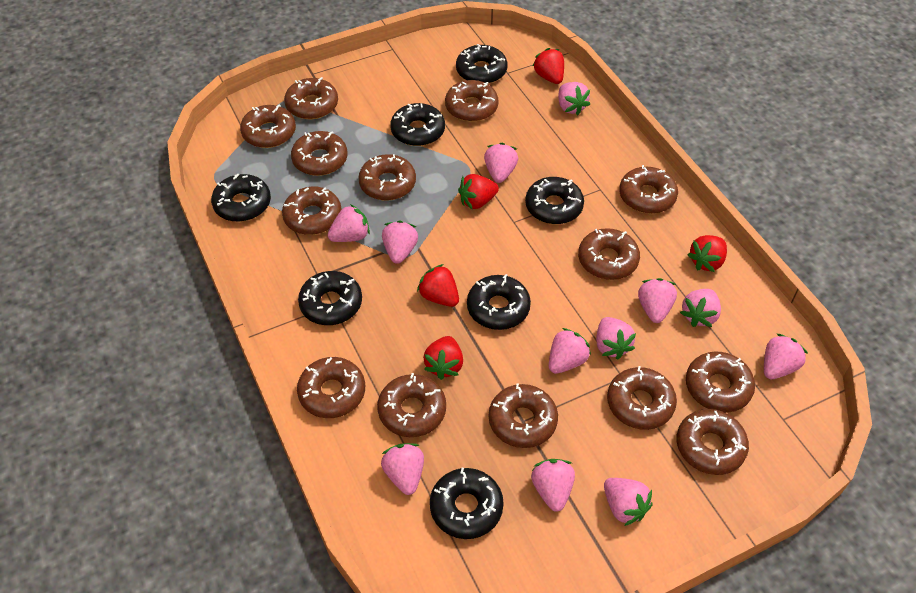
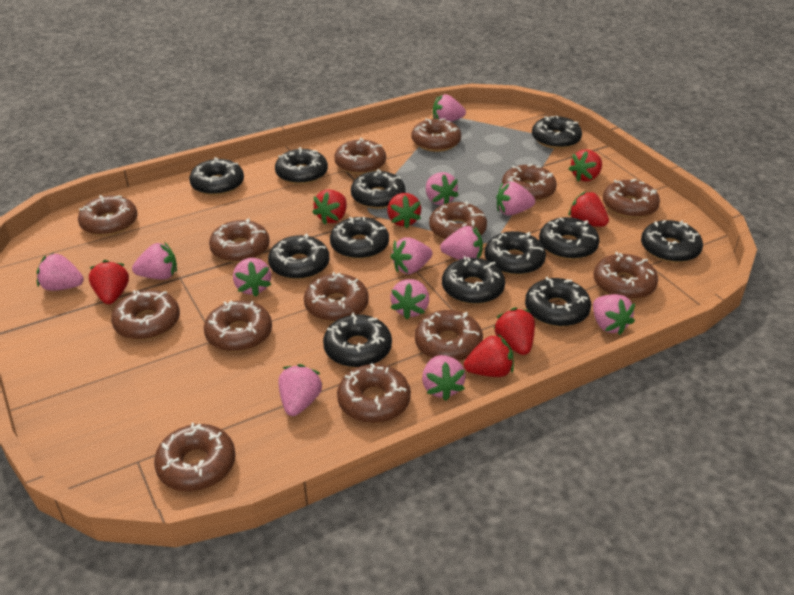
black donut: [211,174,271,222] [298,271,362,325] [390,103,445,146] [430,468,504,539] [456,44,508,84] [467,274,531,330] [525,177,584,224] = 7 -> [189,157,244,196] [268,234,330,280] [275,147,328,184] [323,312,392,368] [330,217,389,259] [351,169,406,209] [442,256,505,305] [485,231,546,275] [525,277,591,327] [532,116,582,149] [539,217,600,260] [641,220,703,263] = 12
red strawberry: [417,264,459,307] [423,336,463,380] [458,174,499,210] [532,48,564,84] [687,235,727,272] = 5 -> [89,260,129,304] [312,190,347,224] [387,193,421,229] [464,334,514,377] [493,307,535,355] [568,191,609,227] [569,149,602,182] = 7

